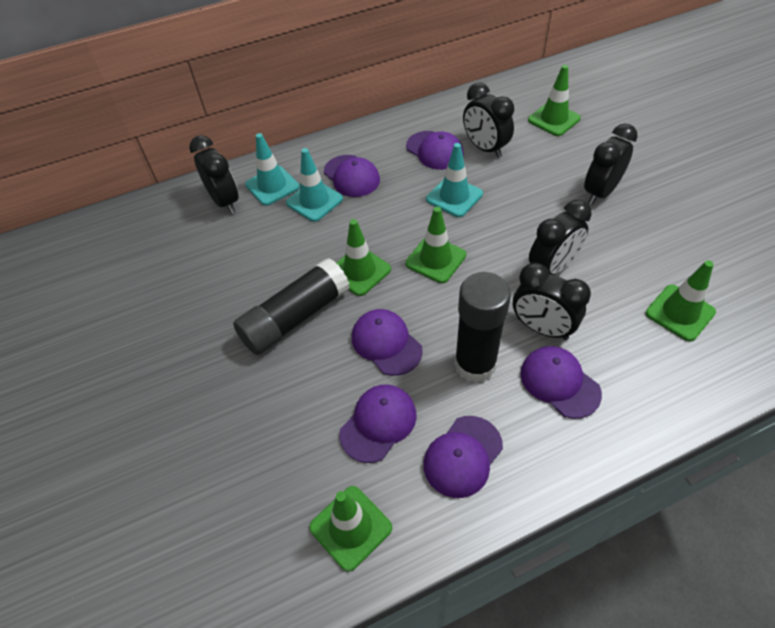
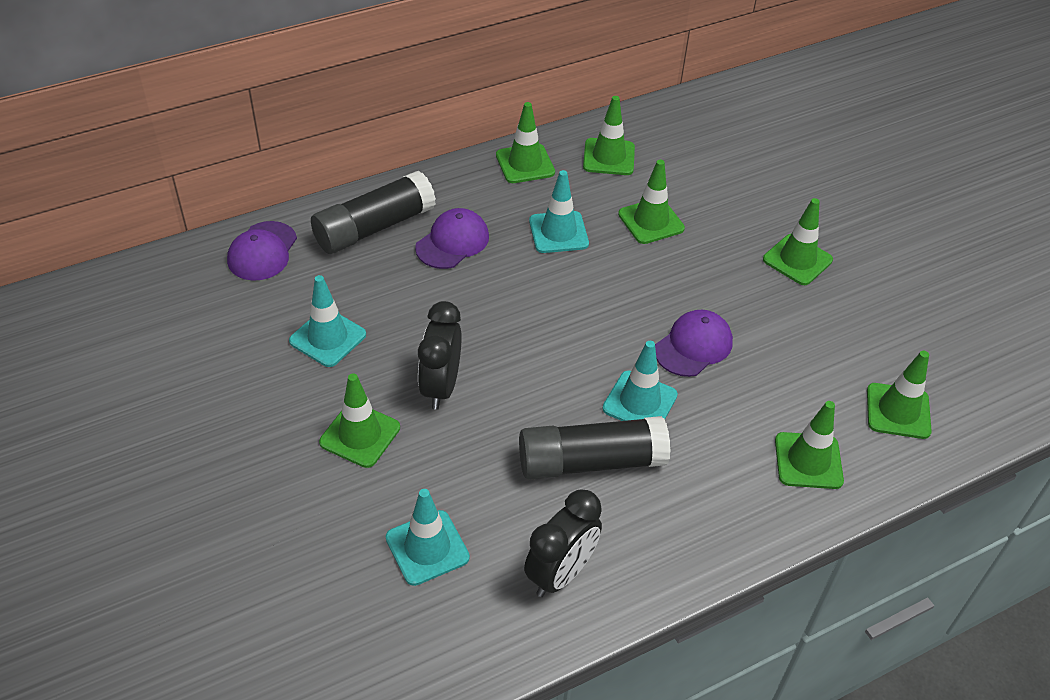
black clock: [189,135,239,214] [463,82,514,158] [513,263,591,340] [529,200,592,275] [584,124,638,205] = 5 -> [418,301,462,410] [524,489,602,597] = 2
green traffic cone: [309,486,392,572] [336,219,391,296] [405,207,466,283] [528,65,581,136] [646,260,716,342] = 5 -> [319,373,400,468] [496,102,555,183] [583,96,635,175] [618,160,685,244] [763,198,833,285] [775,401,844,489] [867,351,932,439] = 7
purple cap: [324,155,380,197] [339,385,417,463] [352,309,423,376] [406,131,464,170] [423,416,503,498] [520,346,602,419] = 6 -> [227,221,297,281] [415,208,489,269] [655,310,733,377] = 3
turquoise traffic cone: [245,133,300,206] [286,148,343,222] [426,143,483,217] = 3 -> [289,275,366,367] [386,489,470,586] [529,170,589,253] [603,341,678,421] = 4

